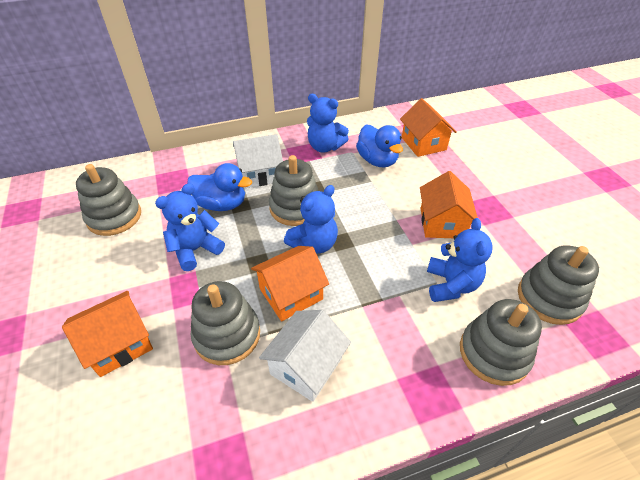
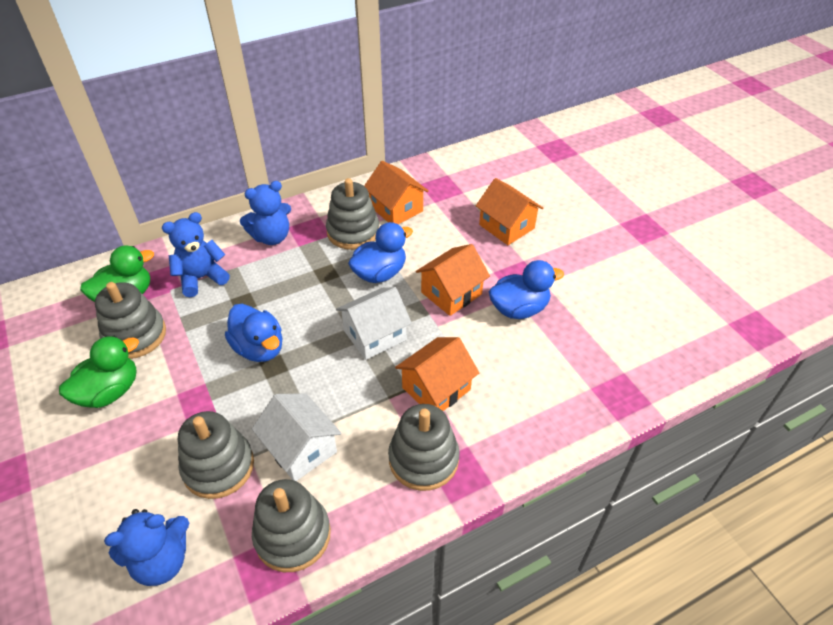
blue duck: [187,163,252,211] [356,125,403,167] = 2 -> [225,304,282,362] [348,222,413,283] [488,260,564,319] = 3
blue teddy bear: [155,183,225,271] [284,185,338,254] [307,94,349,153] [427,218,493,302] = 4 -> [104,509,189,586] [162,212,230,297] [240,181,291,245] = 3
green duck: none = 0 -> [59,336,139,408] [80,245,154,302] = 2

